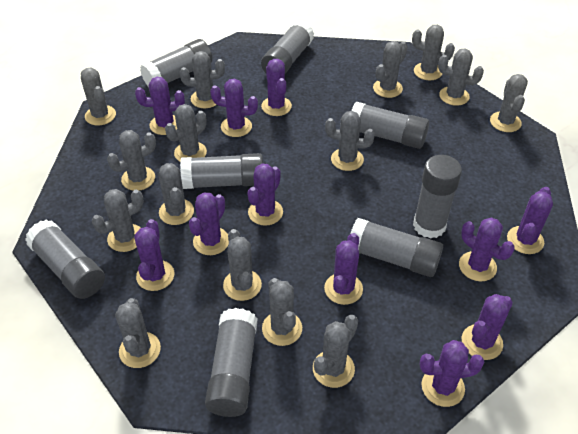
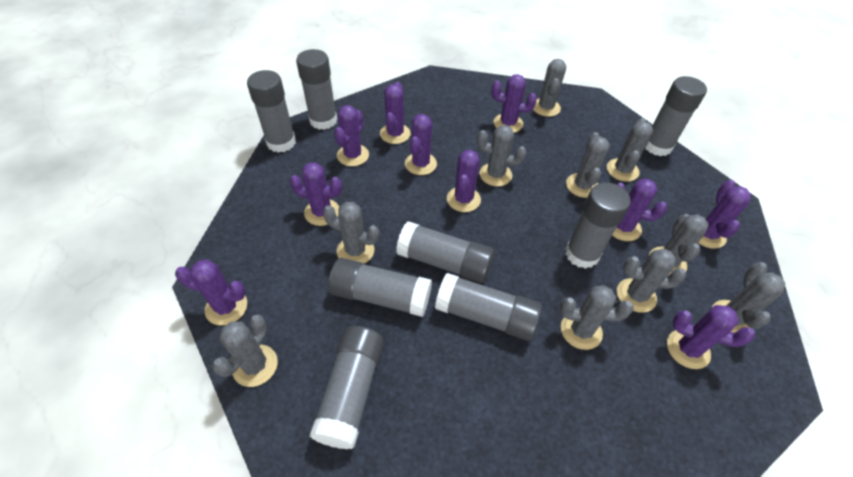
grey cactus: [81,68,116,126] [92,189,144,252] [107,130,156,191] [115,298,161,368] [159,163,194,225] [165,104,207,162] [180,51,225,108] [223,229,262,301] [262,278,302,346] [313,315,358,388] [325,111,375,171] [373,41,408,98] [412,25,455,80] [438,48,484,106] [490,74,528,132] = 15 -> [212,314,278,387] [323,202,380,264] [477,125,527,186] [533,59,566,117] [560,285,634,350] [566,132,610,198] [607,118,653,182] [617,248,686,313] [649,214,709,275] [712,262,785,333] = 10
purple cactus: [134,219,175,291] [135,77,185,135] [189,192,229,255] [210,79,258,137] [247,164,283,226] [261,59,292,116] [324,233,363,305] [419,340,484,407] [459,217,514,281] [462,294,513,360] [507,187,553,254] = 11 -> [175,260,247,326] [290,162,342,226] [334,105,369,166] [380,82,411,144] [405,114,437,175] [447,150,481,212] [491,74,537,133] [612,179,667,241] [667,305,755,369] [698,180,751,249] = 10

